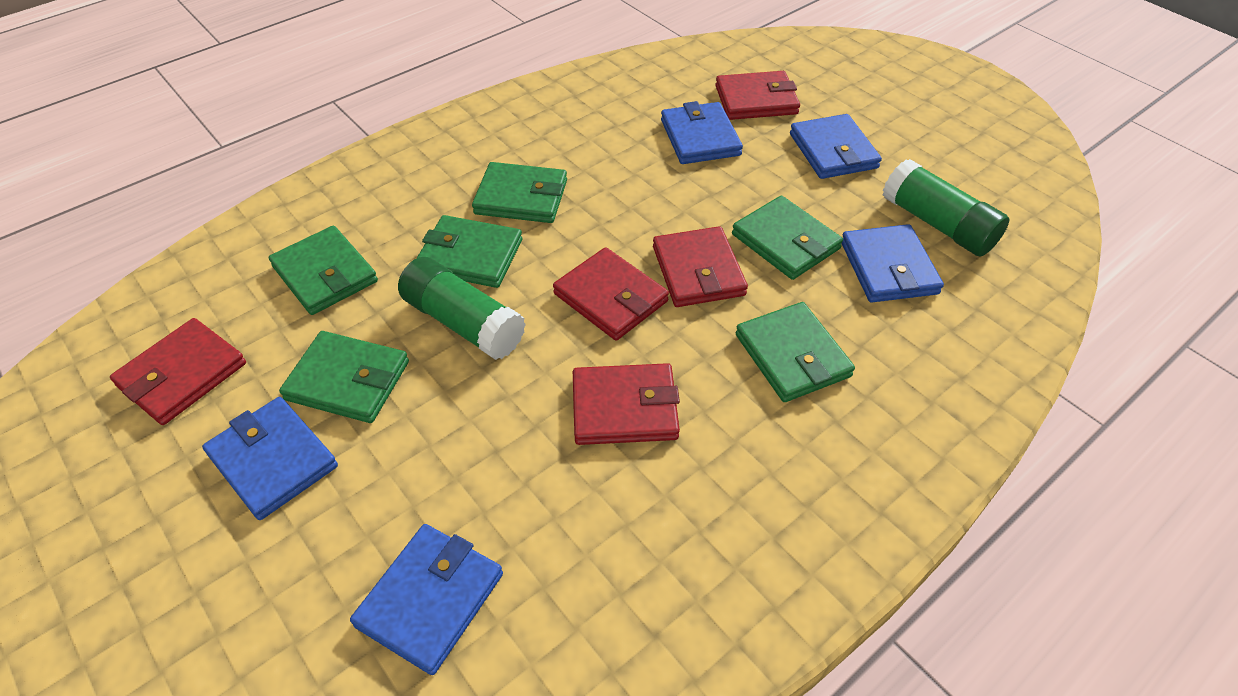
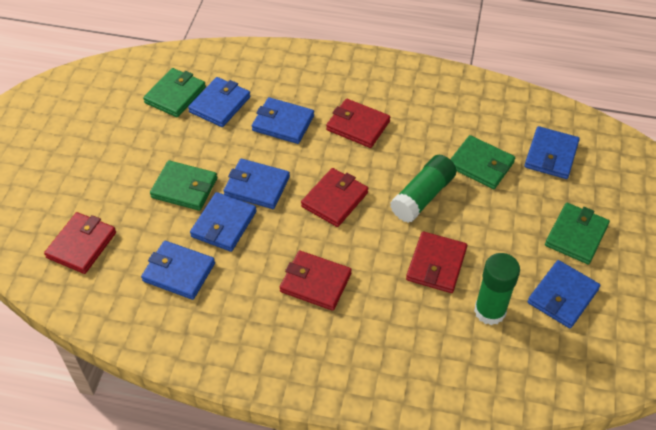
blue wallet: [202,397,338,520] [350,524,503,675] [661,101,743,164] [790,114,882,179] [841,224,944,302] = 5 -> [141,241,215,300] [188,77,250,127] [190,192,257,252] [224,159,290,209] [252,97,314,144] [524,126,580,179] [528,260,600,328] = 7
green wallet: [269,226,378,315] [279,331,409,423] [417,215,522,288] [472,162,567,223] [732,196,843,280] [736,302,855,402] = 6 -> [143,68,206,117] [150,160,217,211] [450,135,515,189] [545,203,610,264] = 4

